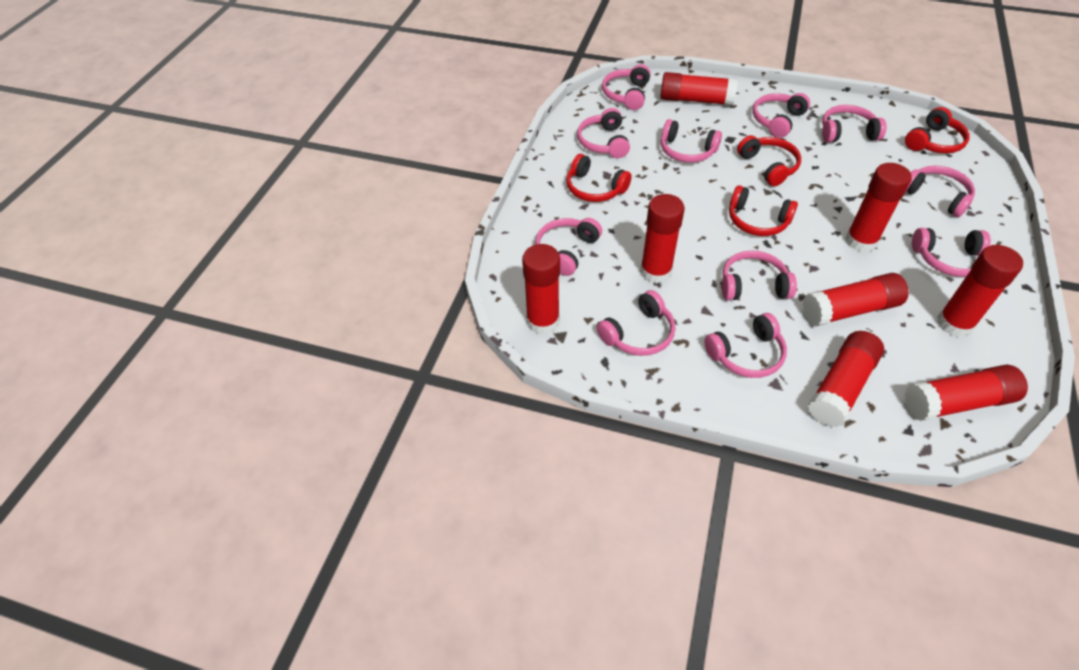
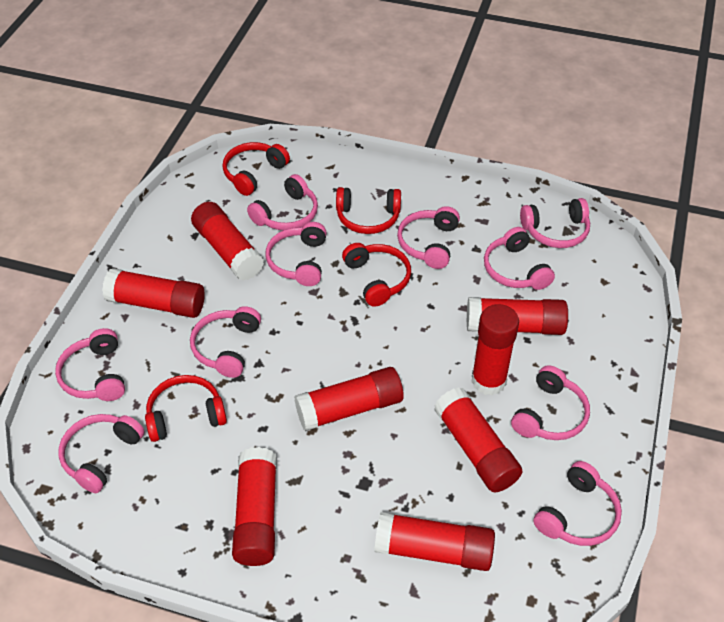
pink headphones: [535,218,602,276] [577,108,630,158] [597,290,675,356] [602,64,651,110] [661,119,722,163] [704,313,787,378] [722,250,797,300] [753,93,810,138] [822,105,887,142] [906,166,975,217] [912,228,991,277] = 11 -> [55,328,125,401] [59,414,145,493] [190,306,261,378] [247,174,318,230] [266,222,327,286] [397,206,460,269] [484,227,555,290] [511,365,590,440] [520,198,590,248] [533,461,622,546] = 10

